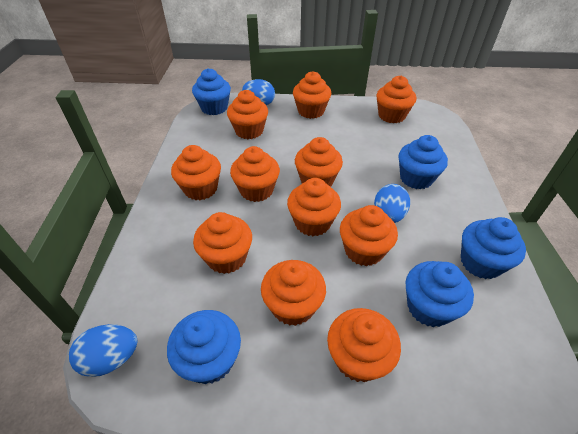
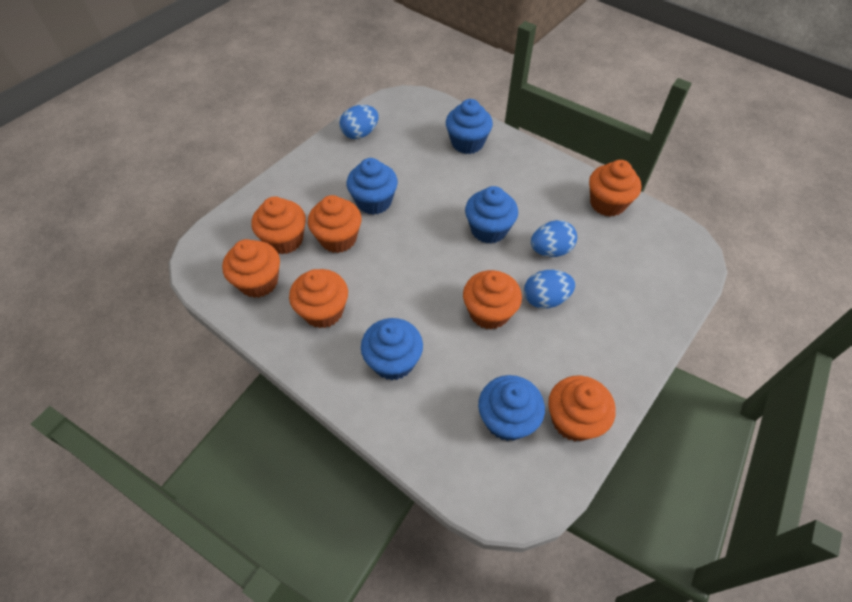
orange cupcake: [171,145,221,200] [193,212,252,274] [227,90,268,139] [230,146,280,202] [261,260,326,326] [287,178,341,236] [293,71,331,119] [295,137,343,187] [327,308,401,382] [340,205,398,266] [376,76,416,123] = 11 -> [222,239,280,298] [252,197,306,254] [289,269,348,328] [308,195,362,253] [463,270,522,330] [548,376,616,442] [589,160,642,217] = 7

